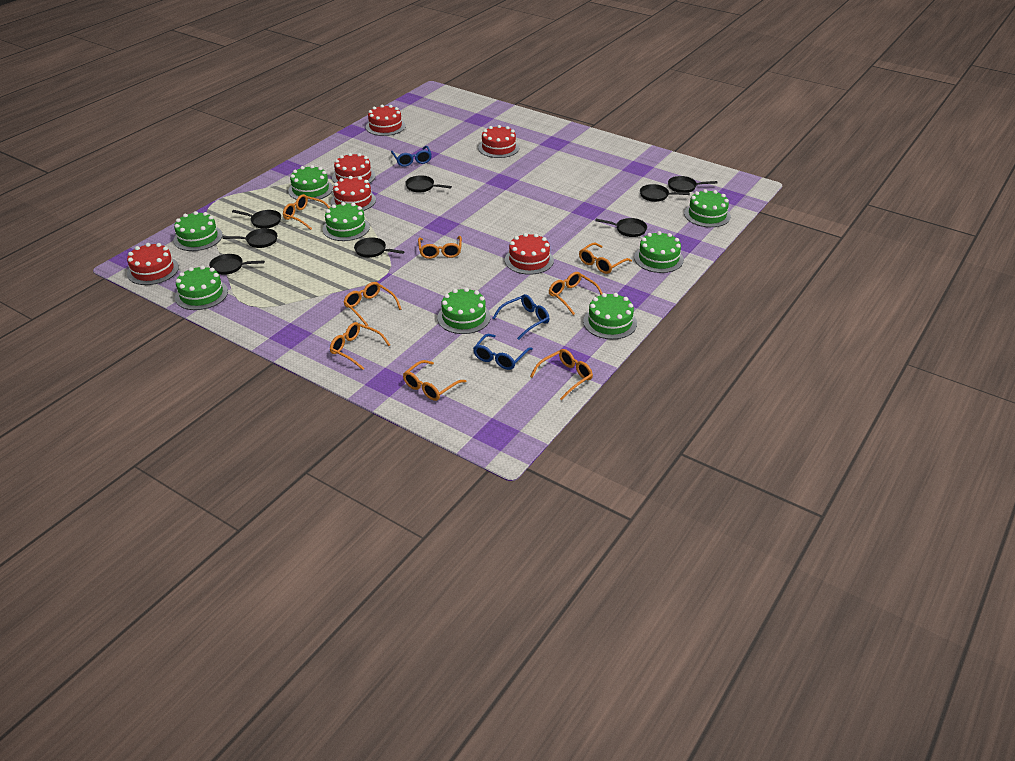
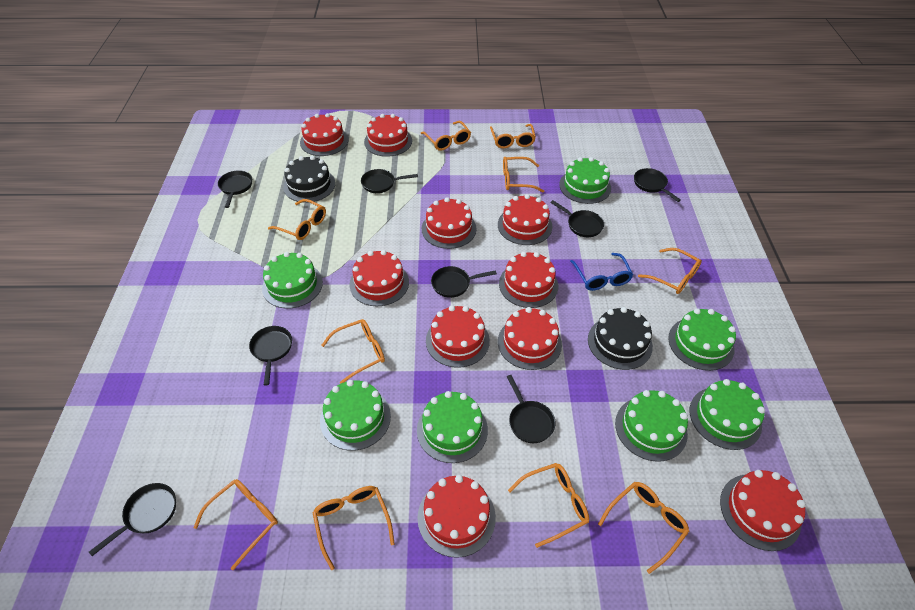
black cake: none = 0 -> [283,156,336,203] [588,307,653,370] = 2
blue glasses: [391,146,432,167] [473,334,533,370] [493,294,549,340] = 3 -> [570,253,633,291] = 1
green cake: [173,211,223,251] [175,265,228,310] [288,165,333,201] [323,202,370,241] [437,287,491,334] [583,293,637,339] [634,231,684,273] [684,189,731,227] = 8 -> [262,252,323,309] [320,380,391,451] [417,391,488,463] [559,157,611,204] [615,390,688,462] [668,308,736,371] [690,379,765,450] = 7
orange glasses: [283,194,330,230] [330,322,390,370] [343,282,401,326] [403,360,466,401] [418,236,462,259] [530,349,593,400] [549,272,602,315] [579,243,632,274] = 8 -> [193,479,278,570] [268,199,326,240] [312,486,395,570] [321,319,385,384] [421,121,471,151] [490,124,536,148] [503,157,544,192] [508,463,589,548] [598,482,690,574] [638,248,702,294] = 10
red cake: [127,243,179,285] [331,176,376,211] [332,153,376,184] [366,105,406,136] [478,125,519,158] [505,233,554,275] = 6 -> [300,113,349,156] [350,250,409,306] [364,114,412,157] [418,475,496,558] [422,197,477,249] [426,305,490,368] [498,194,552,245] [498,307,562,370] [499,252,558,308] [720,470,806,551] = 10

